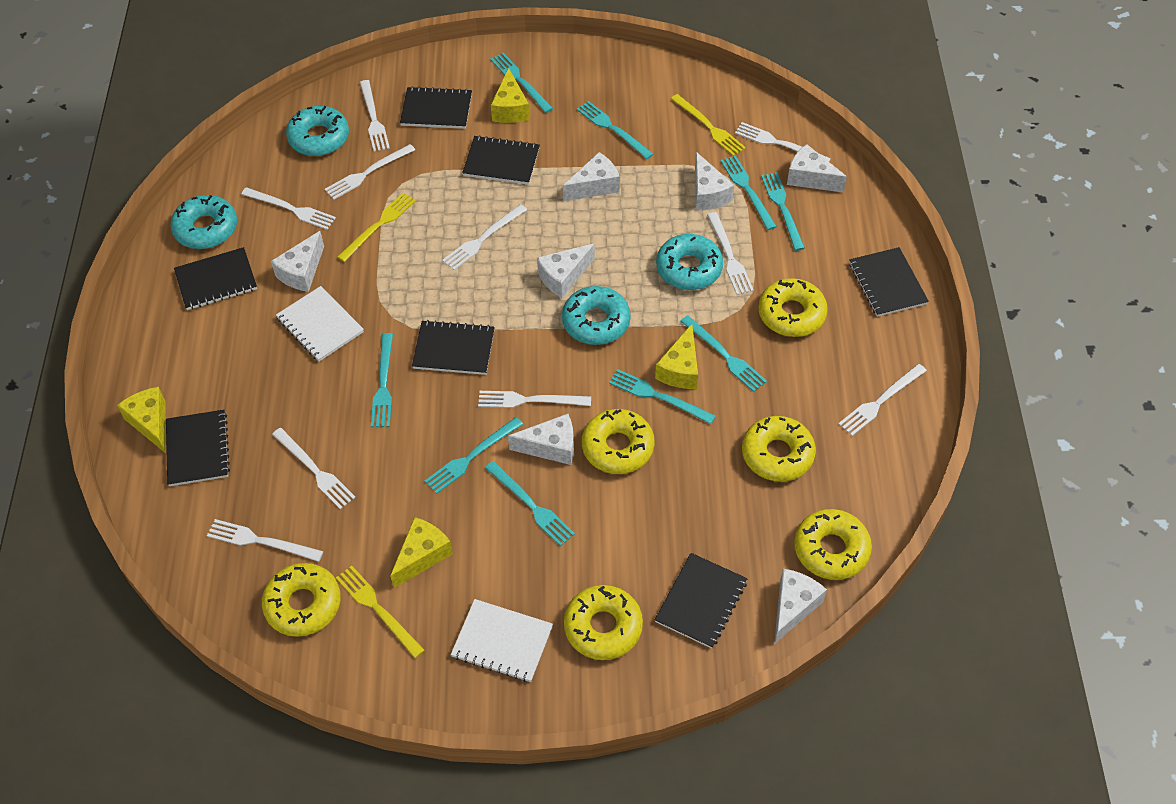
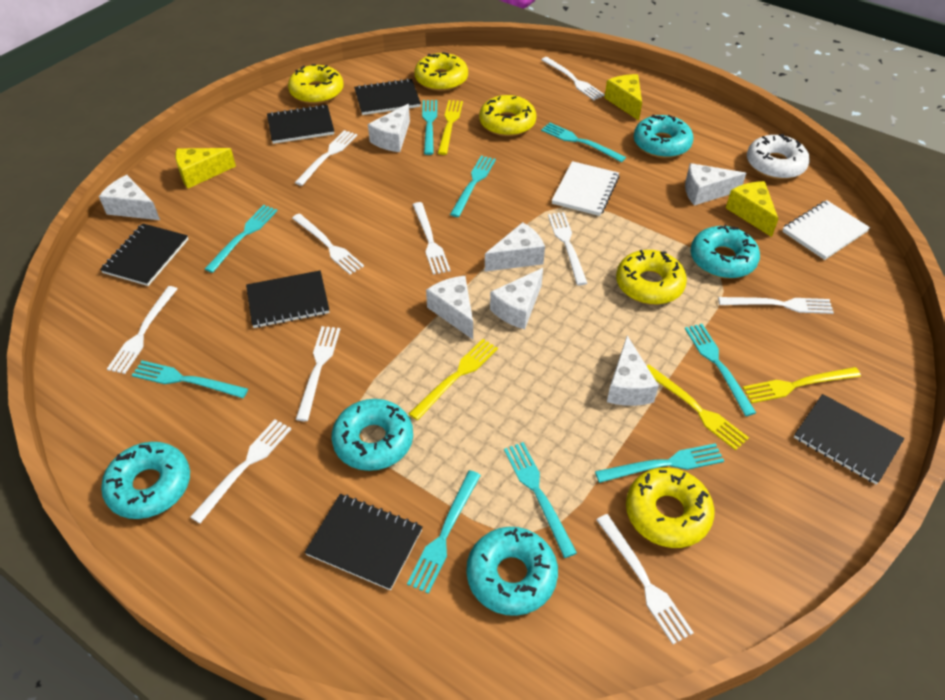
black notebook: [166,410,230,486] [174,247,257,310] [400,86,472,129] [412,320,495,375] [462,135,540,185] [655,553,748,649] [849,247,929,317] = 7 -> [100,223,189,286] [246,271,329,328] [267,104,334,144] [305,494,423,590] [354,78,421,115] [794,394,905,484] = 6
turquoise donut: [170,195,237,249] [286,106,349,156] [562,286,631,345] [656,234,723,290] = 4 -> [101,442,190,519] [332,399,413,471] [466,527,558,616] [634,114,693,158] [690,225,760,279] = 5
white donut: none = 0 -> [747,134,810,179] = 1
yellow cheese: [117,387,166,453] [390,517,453,588] [491,68,530,123] [655,324,698,389] = 4 -> [175,148,236,188] [605,74,642,121] [726,181,778,237] = 3
yellow donut: [262,563,341,637] [564,585,643,660] [582,409,654,474] [742,416,816,482] [758,278,828,337] [794,509,872,580] = 6 -> [288,64,344,104] [414,52,468,91] [479,95,536,136] [616,250,687,305] [626,467,715,548] = 5
yellow fork: [336,565,425,658] [337,192,416,262] [671,94,746,156] = 3 -> [409,339,498,420] [438,100,463,155] [647,365,749,450] [743,367,861,404] = 4

